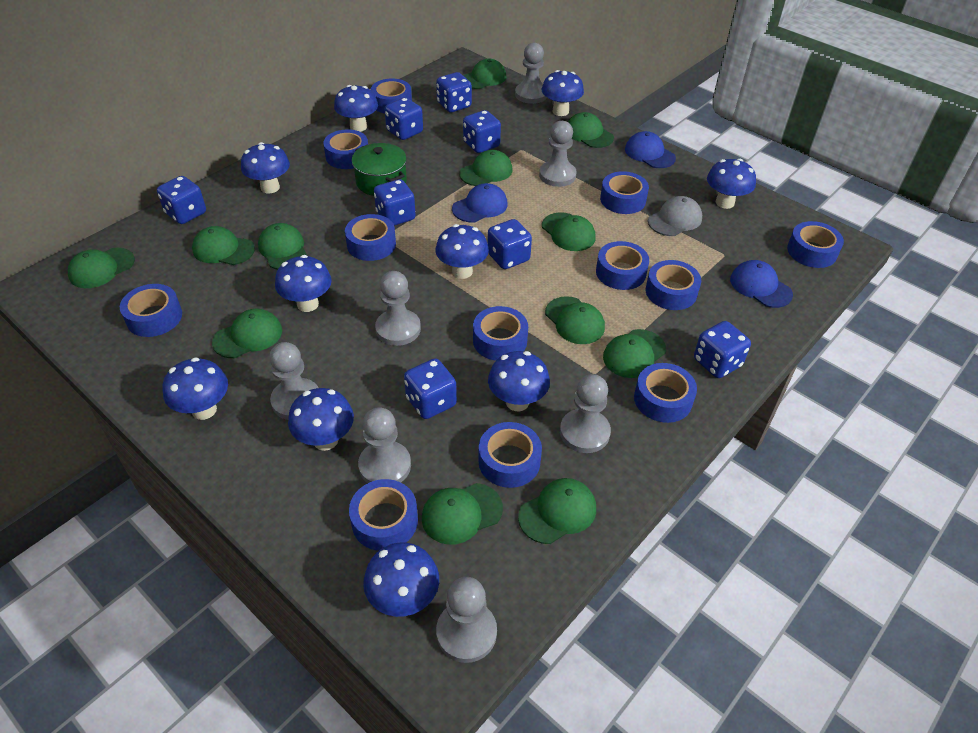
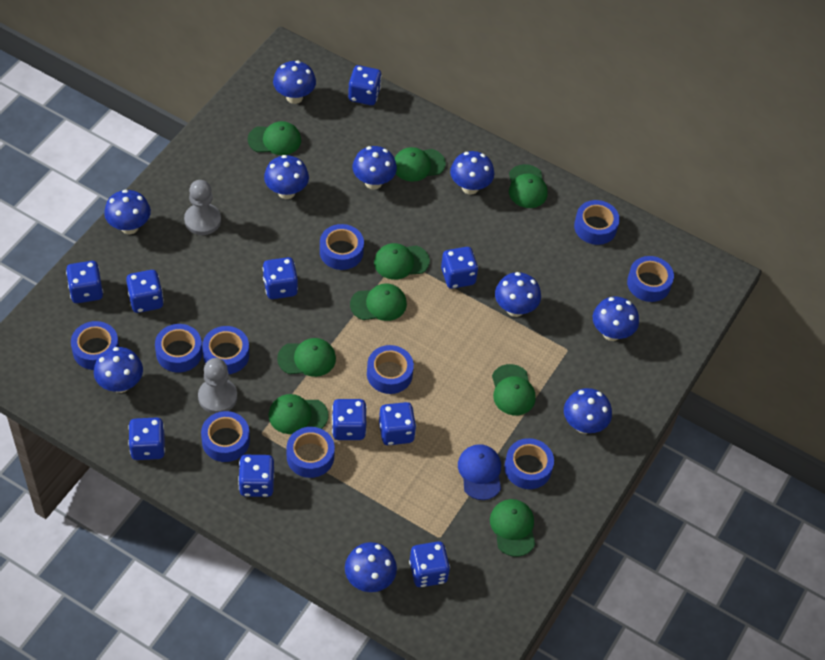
blue cap: [452,183,508,222] [625,131,676,168] [730,260,793,308] = 3 -> [458,444,501,500] = 1
blue dice: [157,176,206,224] [374,179,416,226] [384,98,423,140] [404,358,457,419] [436,72,472,112] [463,110,501,153] [487,219,532,269] [694,321,751,378] = 8 -> [66,261,103,303] [126,270,164,313] [128,418,165,460] [238,455,274,497] [263,257,298,299] [332,399,367,440] [348,65,382,105] [379,402,416,445] [409,541,450,587] [441,247,478,289] = 10
blue tape: [120,284,182,337] [323,129,368,169] [345,214,396,261] [349,479,418,551] [371,78,412,114] [473,306,528,361] [478,422,542,488] [596,241,649,290] [600,171,649,214] [634,363,697,423] [646,260,701,310] [787,221,844,268] = 12 -> [71,321,119,370] [155,324,202,372] [201,411,250,462] [202,326,249,374] [286,427,335,478] [320,224,364,270] [367,345,414,394] [504,438,554,489] [574,200,620,245] [627,256,674,302] = 10
green cap: [68,248,135,288] [192,226,255,265] [212,309,282,358] [258,223,307,270] [422,483,503,545] [459,150,512,186] [463,59,506,89] [518,478,596,544] [542,212,596,251] [545,296,605,344] [568,112,614,148] [603,329,666,378] = 12 -> [248,121,301,155] [269,394,329,434] [277,338,336,377] [350,284,407,321] [374,243,430,280] [395,147,446,182] [490,499,535,557] [492,364,536,415] [509,164,548,208] = 9
green pot: [352,143,407,196] = 1 -> none = 0
grey cap: [648,196,702,236] = 1 -> none = 0
grey pawn: [269,342,318,420] [358,407,411,483] [375,271,421,346] [436,577,497,663] [515,43,547,104] [539,121,577,187] [560,374,611,453] = 7 -> [184,180,221,235] [198,358,237,414] = 2

